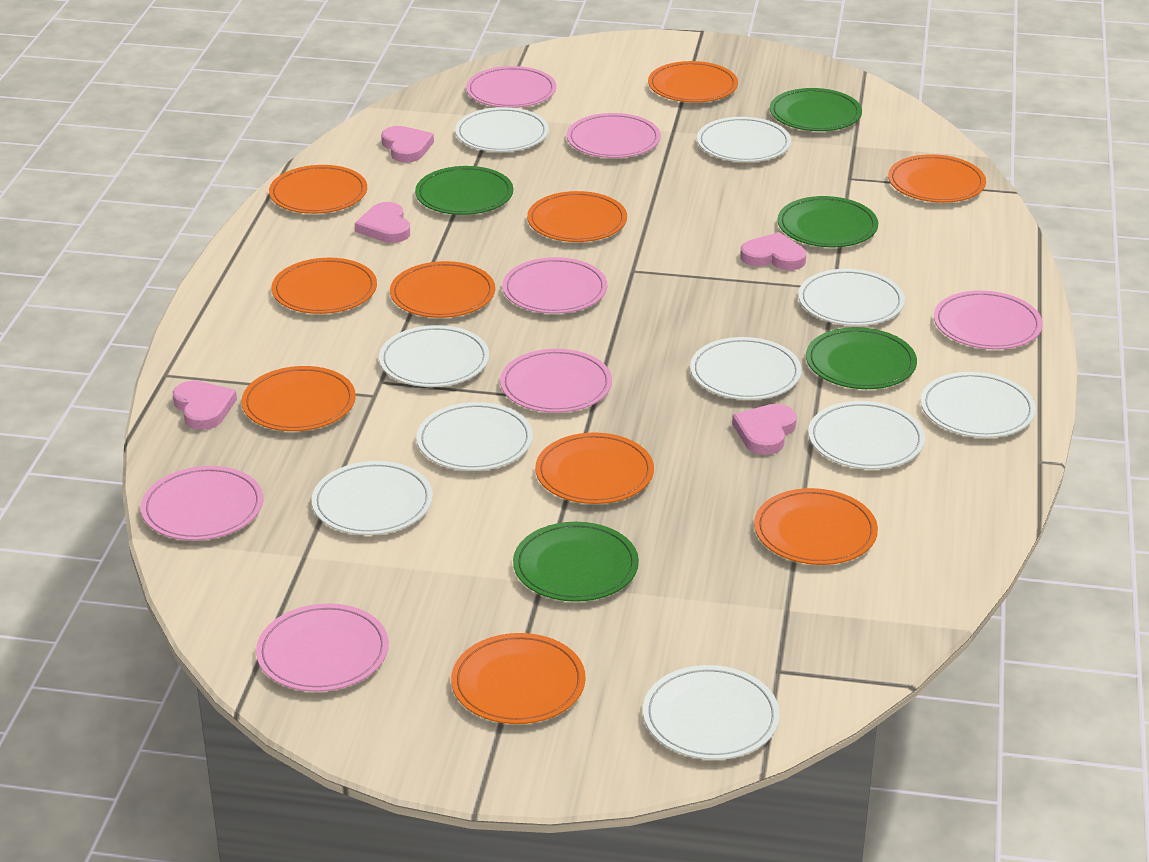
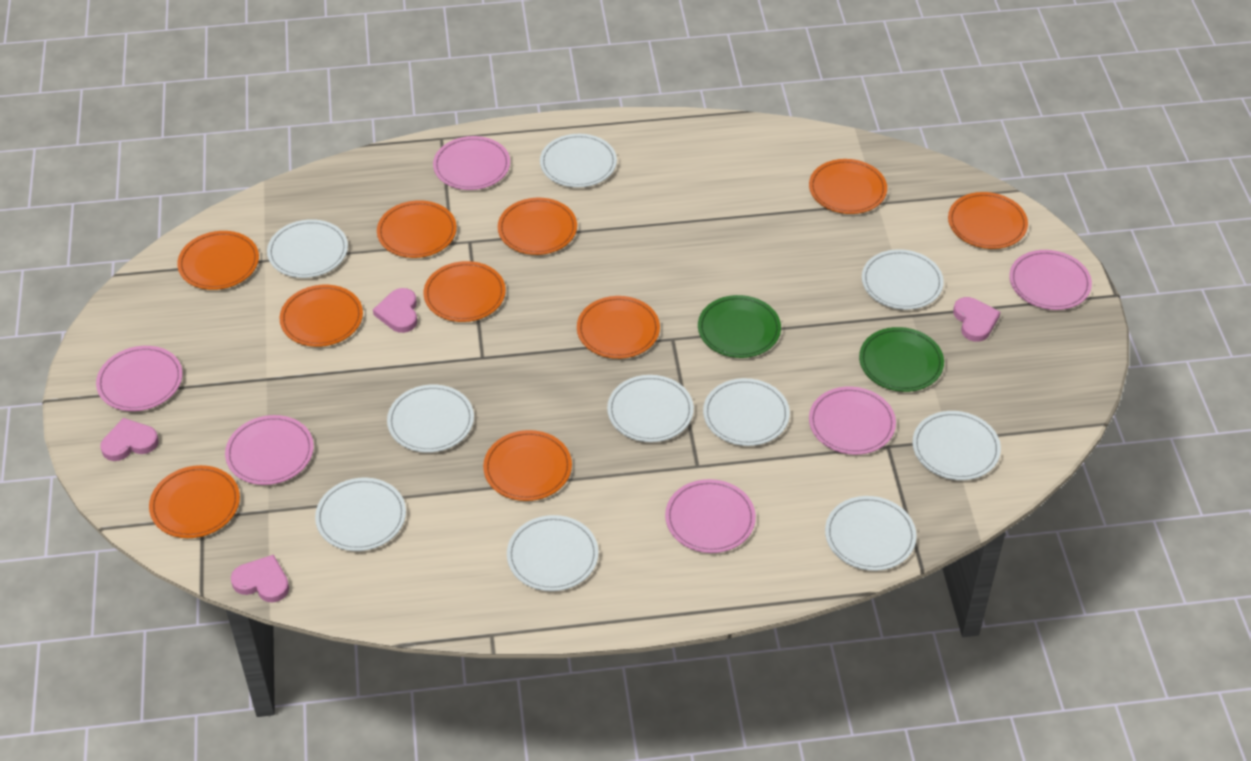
green plate: [415,166,513,215] [513,522,639,602] [770,88,862,131] [778,196,878,247] [806,327,917,389] = 5 -> [698,295,781,358] [859,327,944,392] = 2
pink heart: [172,380,237,430] [355,202,410,243] [381,126,434,162] [732,404,797,455] [740,232,806,270] = 5 -> [100,418,159,461] [231,555,289,602] [373,288,417,333] [953,297,1000,342] = 4
pink plate: [141,466,263,540] [256,603,389,692] [466,66,556,108] [500,349,612,413] [502,257,607,314] [567,113,661,158] [934,290,1043,349] = 7 -> [96,346,183,411] [225,415,314,485] [433,136,510,190] [665,479,756,553] [809,387,896,455] [1009,250,1092,310] = 6

